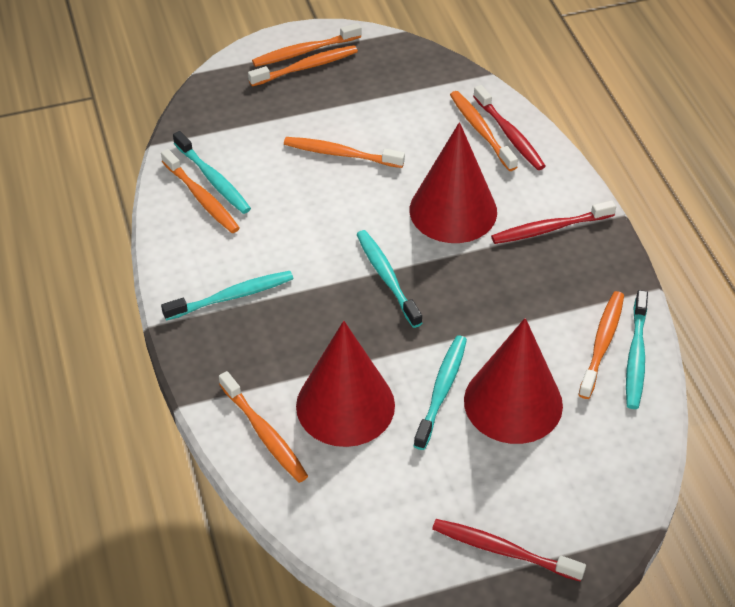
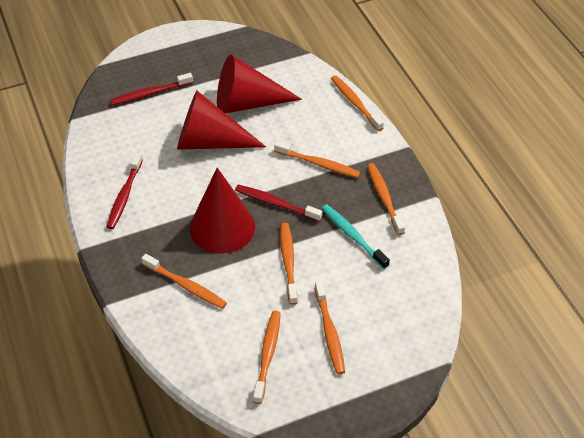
turquoise toothbrush: [161,271,293,320] [173,131,251,214] [356,230,422,328] [414,335,467,450] [626,290,648,409] = 5 -> [321,204,390,269] = 1

